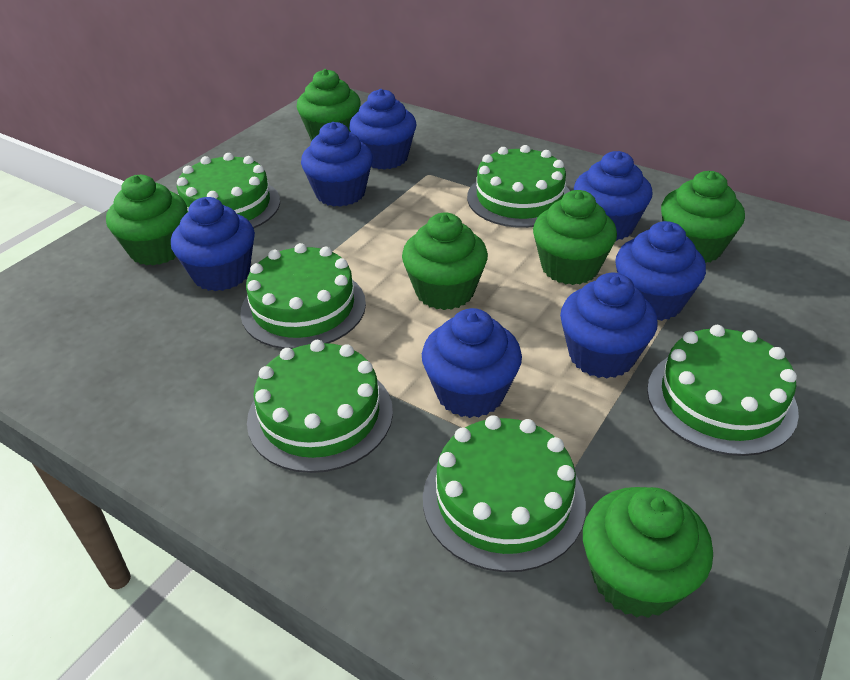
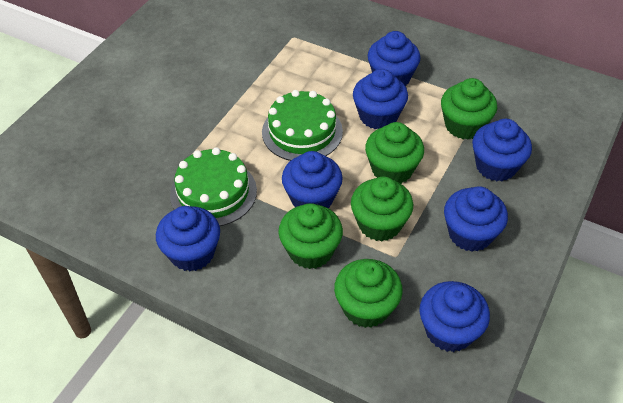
green cake: [177,153,280,228] [240,243,366,349] [247,340,393,473] [423,415,586,572] [467,145,570,228] [647,325,799,456] = 6 -> [170,147,257,226] [262,90,343,161] = 2
green cupcake: [106,175,187,265] [297,69,361,141] [402,213,488,310] [533,190,617,285] [583,487,713,618] [661,171,745,263] = 6 -> [278,203,343,269] [334,259,403,328] [351,176,413,241] [365,122,424,184] [441,78,497,139] = 5

